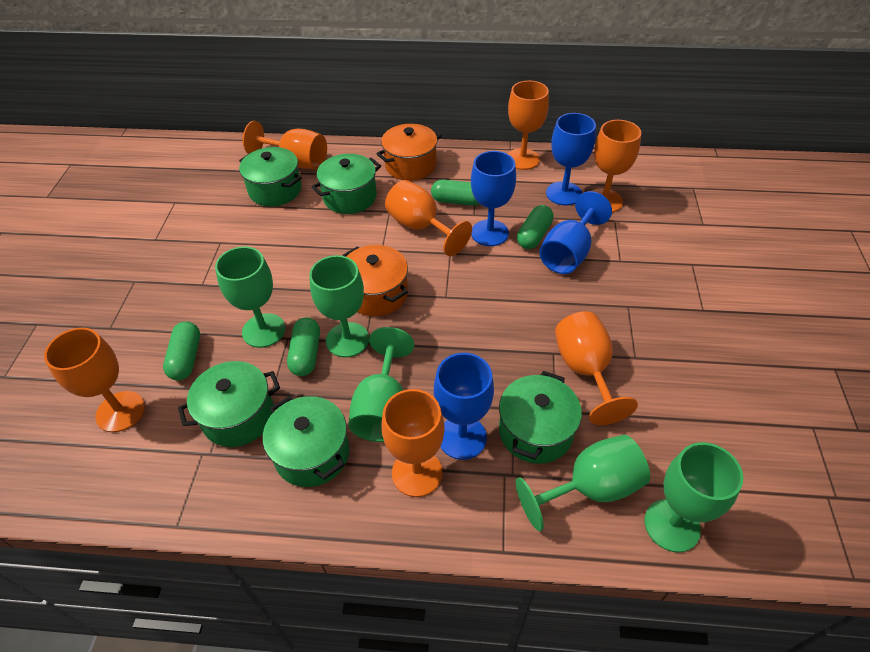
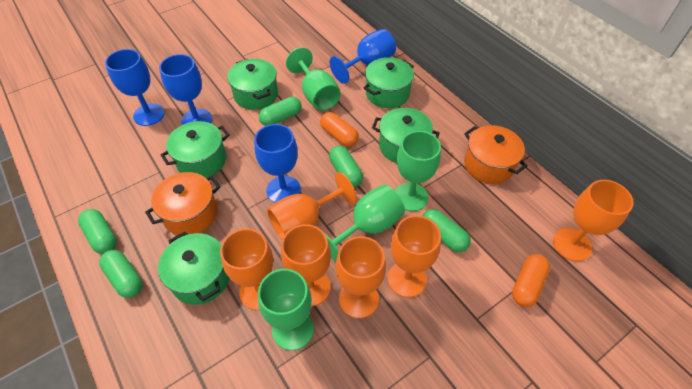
green capsule: [163,321,200,380] [287,317,320,376] [431,180,479,206] [517,205,554,249] = 4 -> [78,209,117,254] [99,250,143,298] [259,97,302,126] [329,146,363,187] [422,209,471,252] = 5
green goblet: [215,246,285,348] [309,255,369,358] [348,327,414,442] [516,435,650,531] [645,442,744,552] = 5 -> [258,269,314,350] [286,47,341,111] [325,185,405,262] [395,131,441,211] = 4
orange capsule: none = 0 -> [320,112,359,147] [512,254,550,307] = 2
orange goblet: [44,328,145,432] [243,121,327,169] [381,389,445,497] [385,180,472,256] [508,80,549,170] [555,311,638,425] [592,120,641,212] = 7 -> [220,228,273,310] [267,172,357,240] [281,224,331,306] [336,236,386,318] [388,215,441,297] [553,180,634,261] = 6

